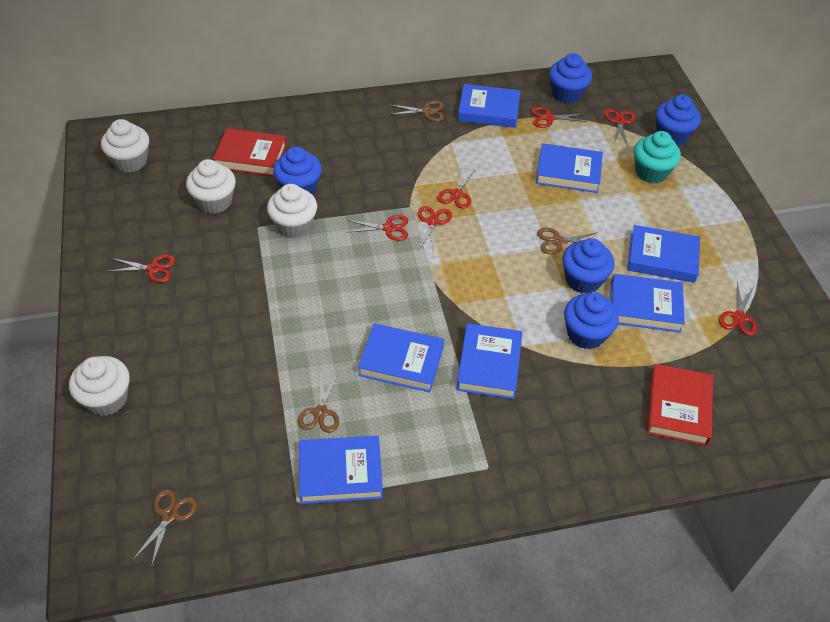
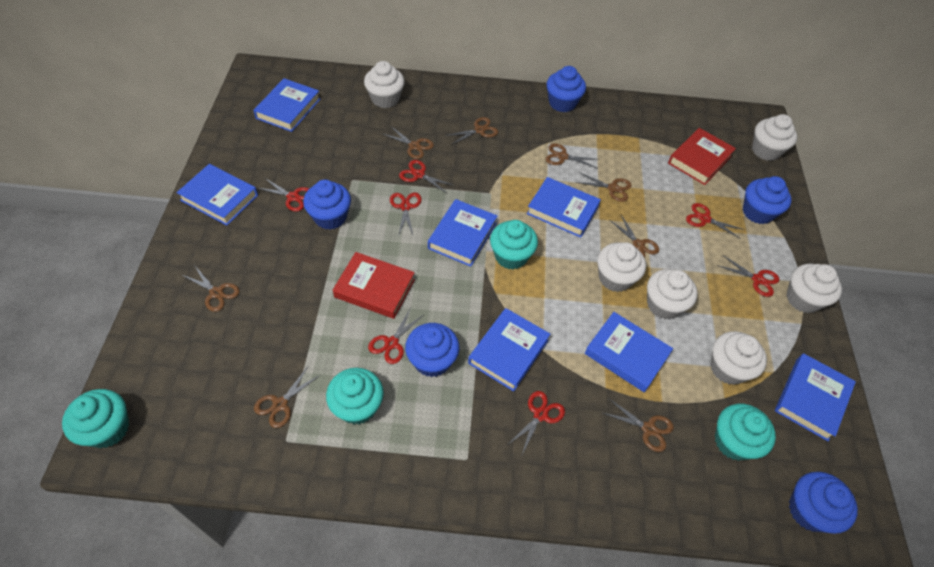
brown scissors: [132,489,197,568] [298,372,339,433] [389,101,444,122] [537,228,598,254] = 4 -> [182,266,240,312] [254,365,320,428] [383,127,434,159] [445,117,498,145] [545,144,600,168] [575,172,632,202] [603,399,674,452] [610,215,659,258] = 8
turquoise cupcake: [634,131,681,183] = 1 -> [62,389,129,448] [326,368,384,424] [490,220,538,269] [715,404,776,461] = 4
white cupcake: [69,356,130,416] [101,119,149,173] [186,159,236,214] [267,184,317,238] = 4 -> [364,61,405,108] [597,242,646,292] [647,269,698,319] [710,331,767,385] [752,114,797,161] [786,264,842,313] = 6

